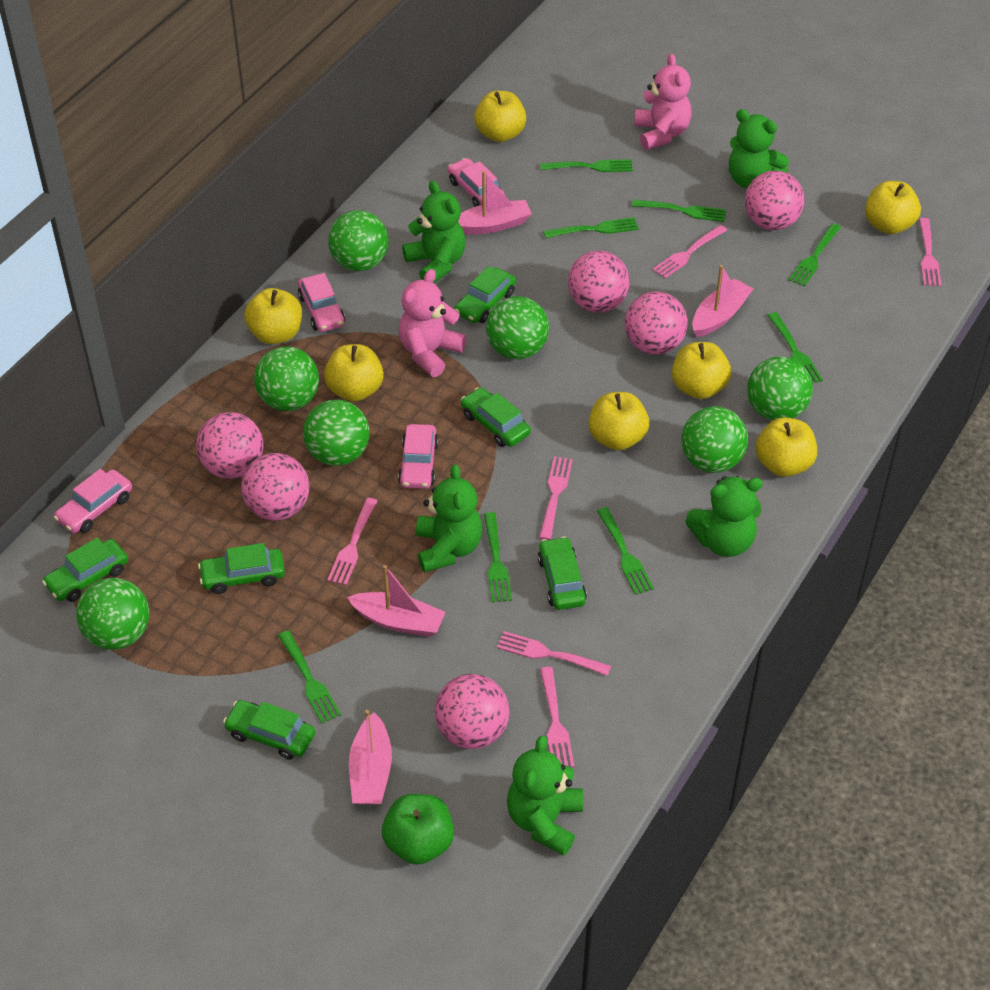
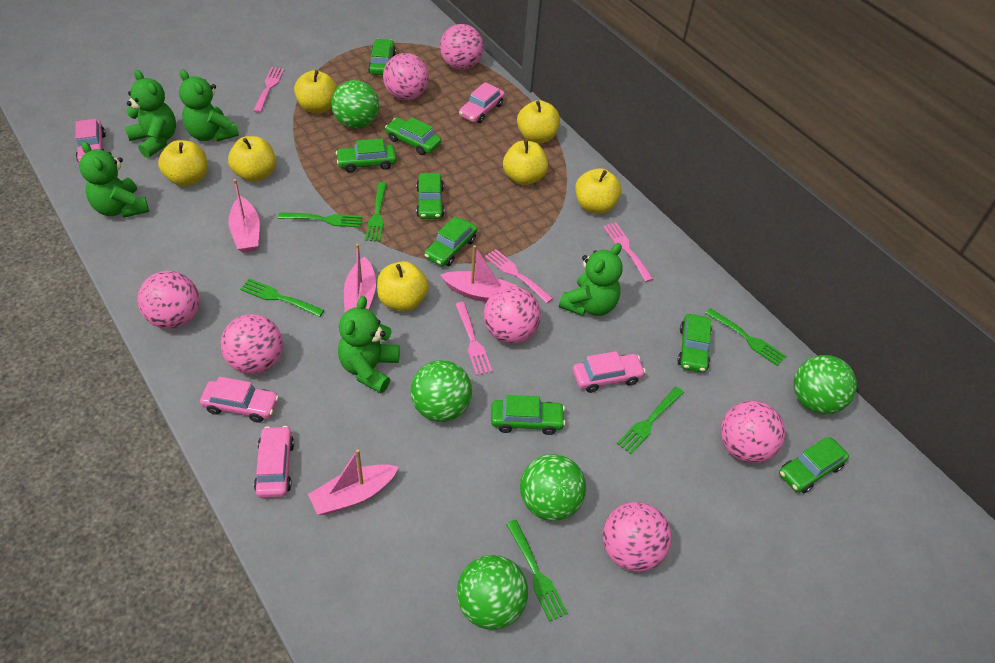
green apple: [382,794,454,865] = 1 -> none = 0
green ball: [76,578,149,650] [254,346,319,411] [303,399,369,466] [328,210,389,271] [486,296,549,359] [681,406,748,473] [747,356,813,421] = 7 -> [331,80,379,129] [410,360,472,422] [456,555,528,630] [520,454,586,521] [794,355,857,414] = 5
green car: [42,537,128,602] [198,543,285,594] [223,700,315,760] [454,266,516,323] [461,387,531,447] [538,536,587,610] = 6 -> [336,139,396,173] [368,39,396,75] [385,117,441,155] [416,173,444,219] [424,217,477,266] [491,395,565,435] [677,314,712,373] [779,437,849,493] = 8
green fork: [278,630,341,723] [484,512,512,602] [541,159,633,172] [543,217,639,238] [597,507,654,595] [632,199,726,222] [767,312,823,384] [789,223,841,287] = 8 -> [240,279,324,317] [278,212,362,228] [365,182,387,242] [506,520,568,622] [617,387,684,454] [705,308,786,366] = 6
pink ball: [196,412,263,479] [241,453,310,521] [434,674,510,749] [568,251,630,313] [625,291,688,355] [745,171,804,230] = 6 -> [137,271,199,329] [221,314,283,374] [383,53,429,100] [440,24,483,70] [484,286,541,344] [603,502,672,572] [721,401,785,463] = 7
pink car: [54,469,132,533] [298,273,345,332] [398,424,439,489] [448,158,505,207] = 4 -> [76,119,106,163] [200,377,279,423] [254,426,294,498] [459,82,505,123] [573,351,646,393] = 5
pink fork: [327,498,377,585] [497,631,611,676] [539,457,573,540] [540,667,574,768] [652,225,727,279] [919,218,941,286] = 6 -> [253,67,284,113] [455,302,493,376] [485,249,553,303] [603,222,653,282] = 4
pink teddy bear: [399,269,467,377] [634,53,692,150] = 2 -> none = 0

